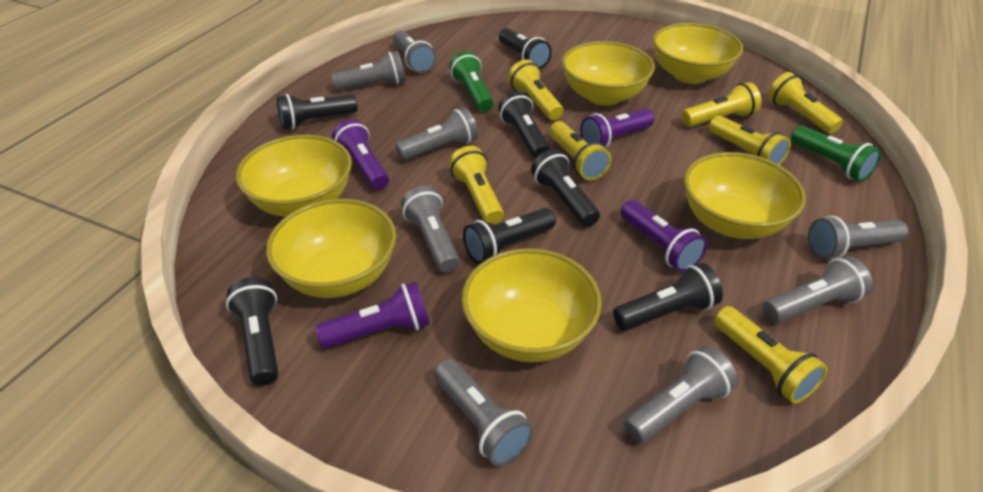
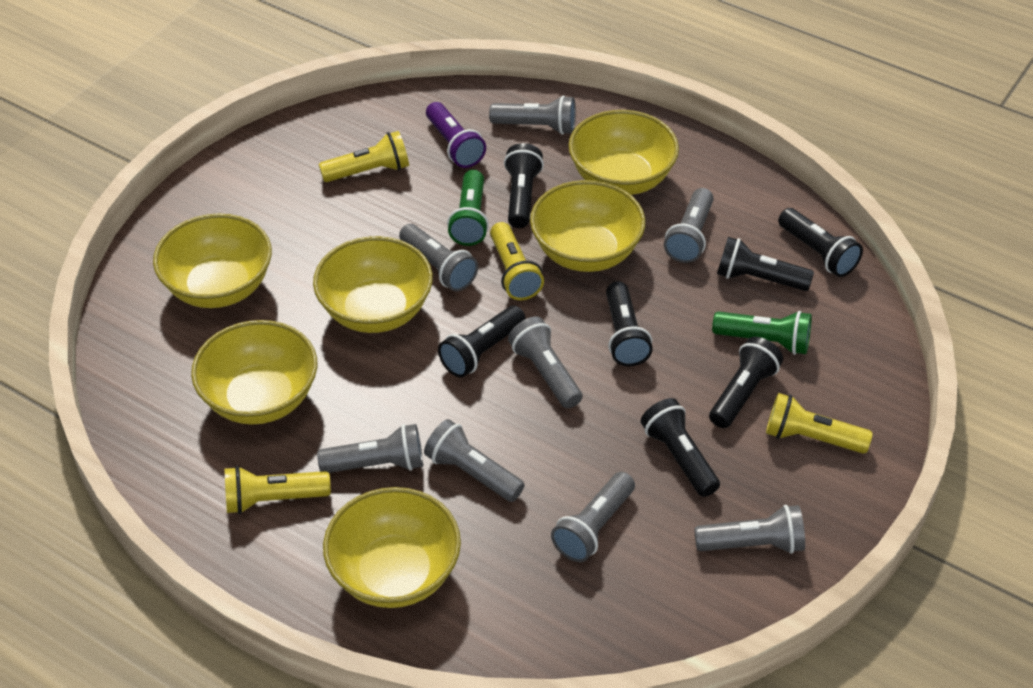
purple flashlight: [316,282,429,349] [332,119,389,190] [580,109,655,148] [620,200,707,272] = 4 -> [426,102,486,168] = 1
yellow flashlight: [449,146,504,224] [508,59,563,120] [549,121,611,180] [682,82,761,127] [709,116,791,165] [714,306,828,404] [768,72,843,134] = 7 -> [224,466,331,514] [319,131,409,182] [490,222,544,300] [766,393,873,454] = 4

